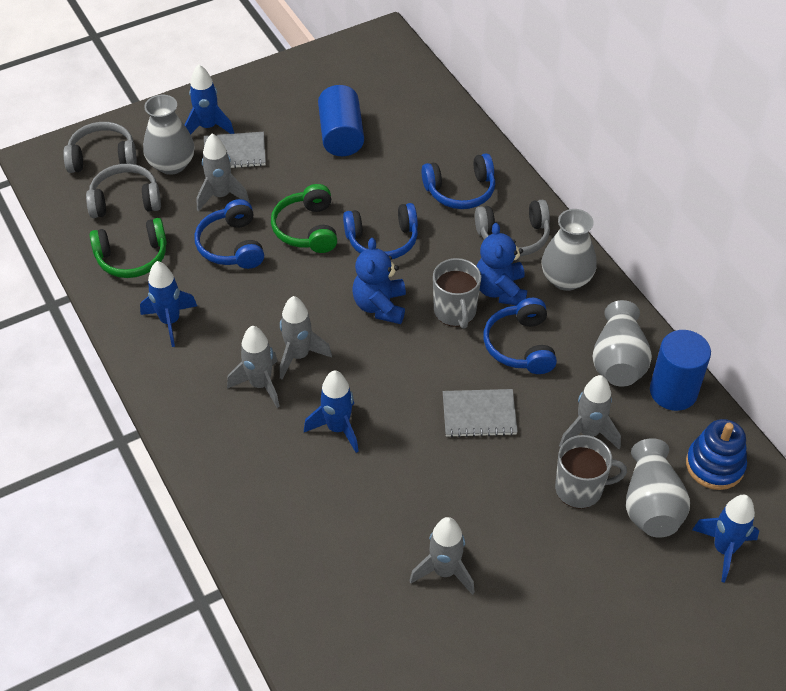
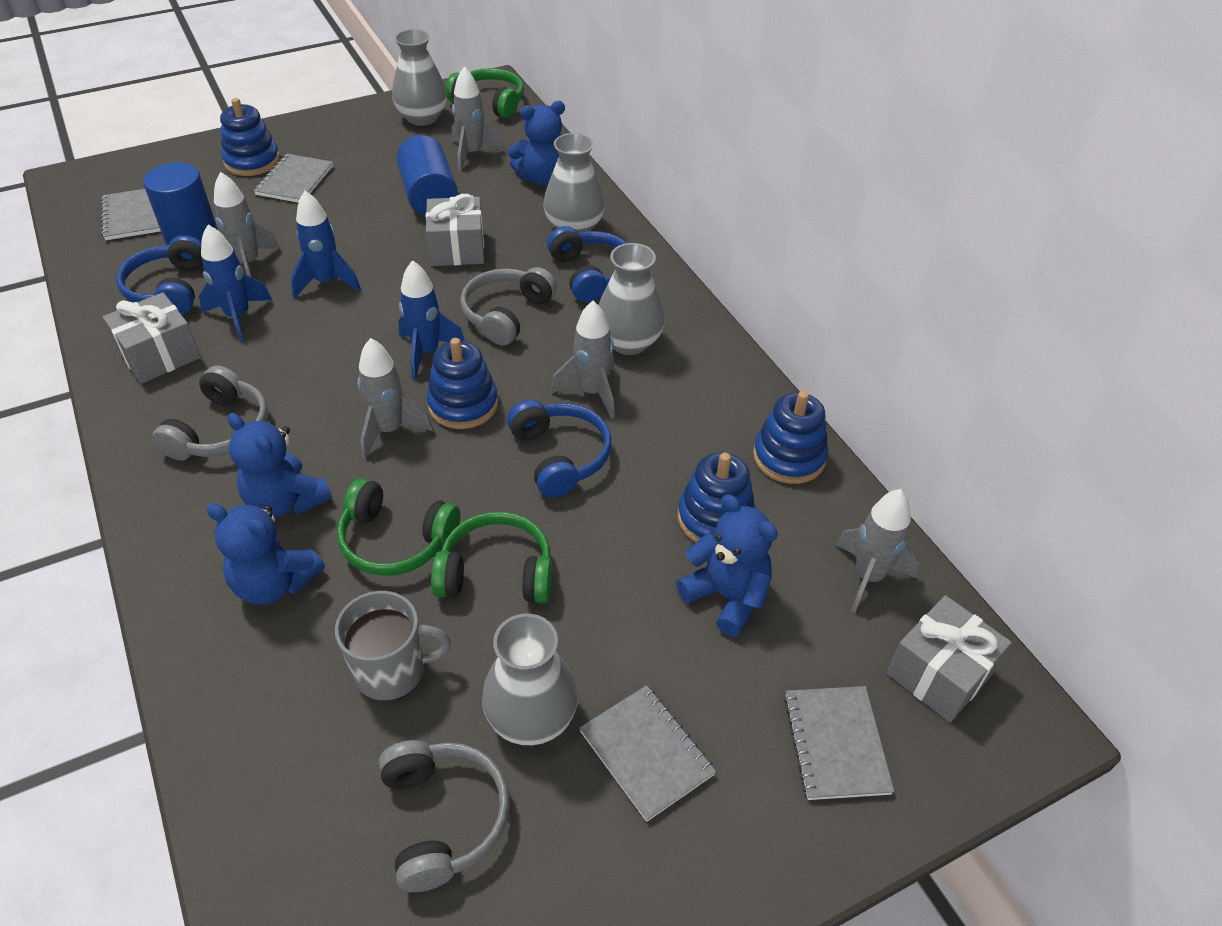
blue headphones: [194,199,264,269] [343,203,418,259] [422,153,495,209] [483,298,557,374] = 4 -> [116,234,203,315] [507,400,611,498] [547,226,626,303] = 3
blue rocket: [140,261,197,347] [184,64,234,135] [304,370,359,453] [692,495,759,582] = 4 -> [199,225,272,342] [291,191,361,298] [398,260,465,380] = 3
blue stacking toy: [686,419,747,490] = 1 -> [220,98,280,176] [427,338,498,429] [678,452,756,542] [753,391,829,484] = 4
blue teddy bear: [352,238,406,324] [477,223,527,305] = 2 -> [206,503,325,605] [228,413,332,517] [508,101,565,186] [676,494,778,636] = 4
green headphones: [90,218,167,278] [271,184,337,253] = 2 -> [337,478,460,576] [431,512,552,603] [445,68,524,119] = 3
grey gift: none = 0 -> [103,292,201,384] [426,194,484,266] [887,595,1012,722] = 3
grey mug: [433,258,481,329] [555,435,627,509] = 2 -> [335,591,451,701] = 1
grey notebook: [204,132,266,168] [443,389,518,438] = 2 -> [101,189,161,240] [254,154,333,203] [579,685,716,822] [784,686,894,800] = 4

